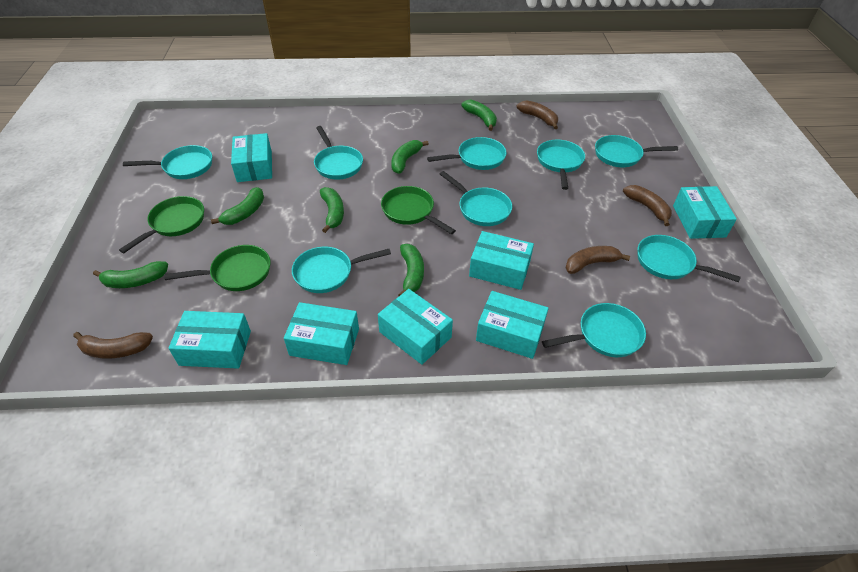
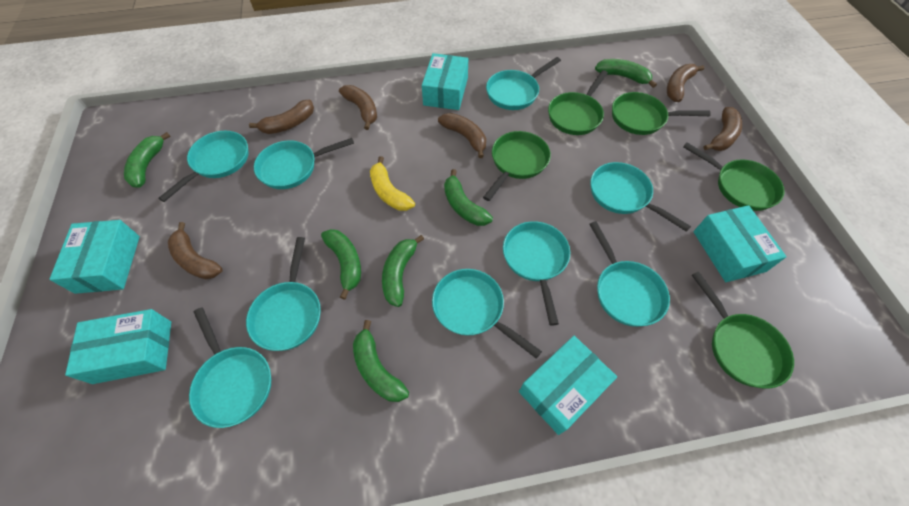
brown banana: [73,332,153,359] [517,100,558,129] [566,246,630,274] [623,185,672,226] = 4 -> [168,222,223,279] [249,100,314,134] [339,85,377,130] [438,113,486,158] [667,64,704,102] [703,107,742,151] = 6
green pan: [119,196,204,253] [164,245,270,291] [381,186,456,234] = 3 -> [483,131,551,201] [548,70,608,135] [612,92,711,135] [683,142,785,211] [692,271,794,389] = 5
turquoise box: [168,311,251,368] [231,133,272,182] [284,302,359,365] [378,289,453,365] [469,231,534,290] [476,291,549,359] [673,186,737,239] = 7 -> [49,220,140,294] [65,309,171,384] [422,53,468,110] [519,336,617,435] [693,205,787,282] = 5
yellow banana: none = 0 -> [370,156,415,211] = 1

